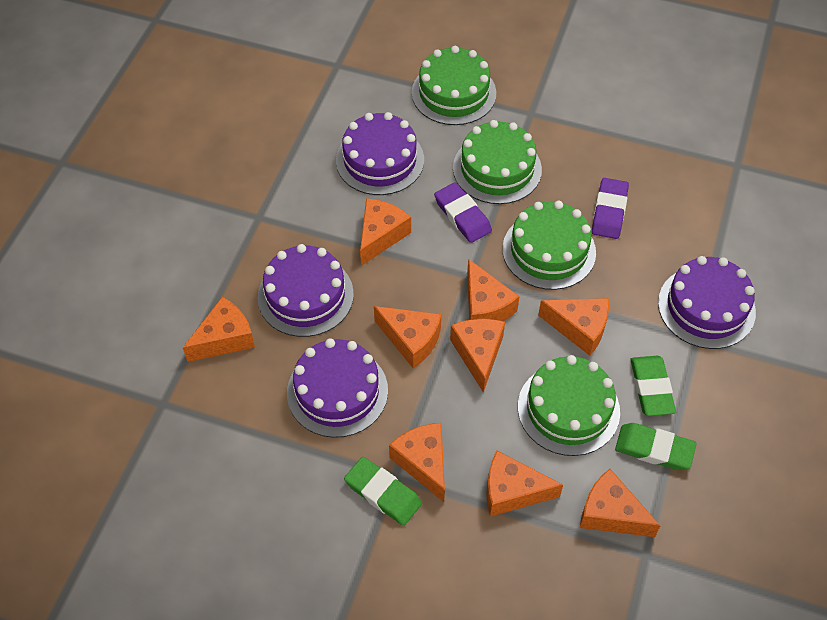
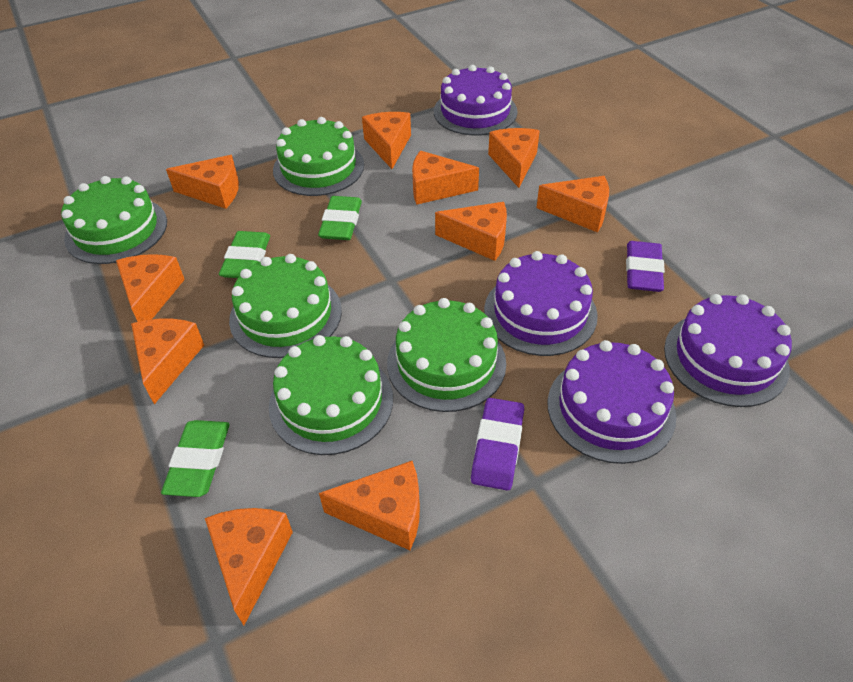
green cake: [412,46,496,125] [453,120,542,204] [503,201,596,290] [518,355,620,456] = 4 -> [61,176,167,264] [229,254,342,358] [269,335,393,455] [273,117,364,196] [387,298,506,412] = 5
orange cheese: [183,297,255,362] [360,198,411,266] [374,306,441,368] [389,423,445,502] [450,319,505,392] [467,259,520,321] [486,451,563,517] [538,298,609,356] [580,469,660,537] = 9 -> [116,254,185,322] [131,319,204,404] [166,155,239,209] [205,508,293,625] [319,461,420,550] [362,112,411,169] [412,151,479,205] [435,202,507,261] [488,128,540,188] [536,176,609,232] = 10

